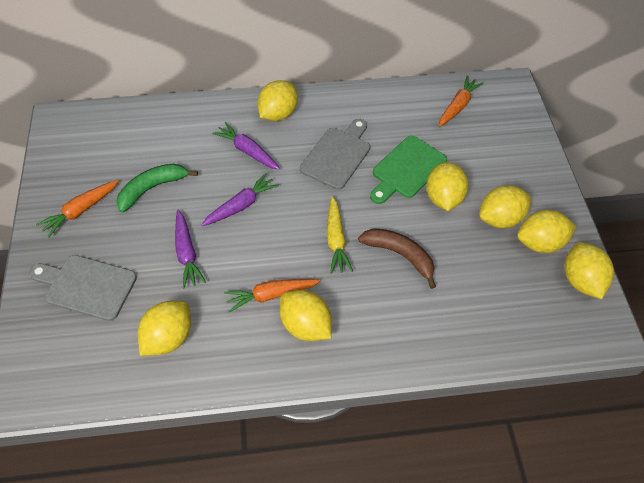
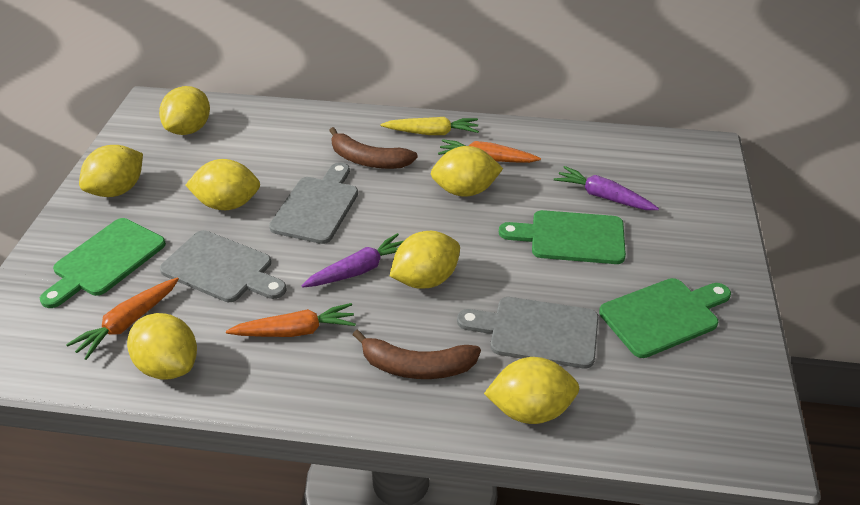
brown banana: [358,228,436,289] = 1 -> [329,127,418,169] [353,330,481,379] = 2
green banana: [116,164,198,212] = 1 -> none = 0
green cutting board: [370,135,447,204] = 1 -> [40,218,166,308] [499,210,626,264] [599,278,731,358] = 3
grey cutting board: [29,255,137,321] [300,119,370,190] = 2 -> [160,230,286,302] [269,162,358,244] [457,297,599,368] = 3
purple carrot: [175,210,206,289] [201,173,279,226] [212,122,280,170] = 3 -> [301,233,403,288] [554,166,659,210] = 2

